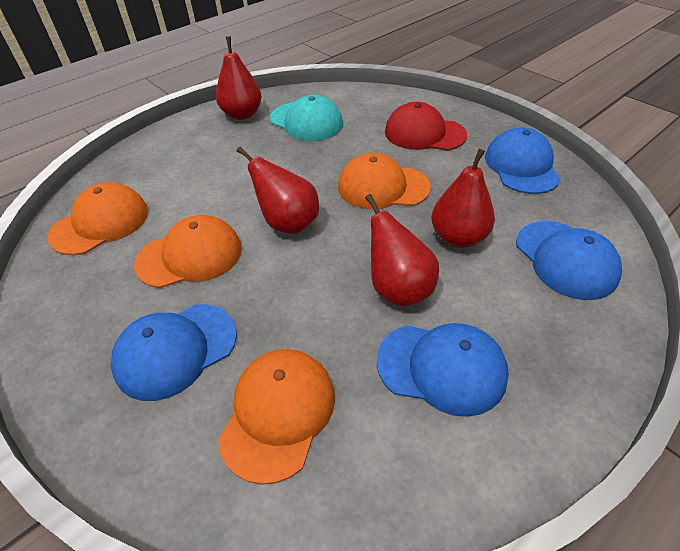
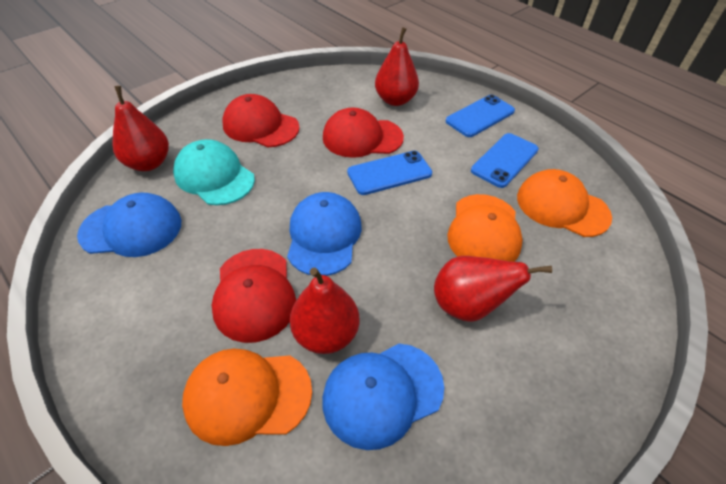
blue cap: [111,304,237,401] [376,323,509,417] [485,128,561,194] [516,221,622,300] = 4 -> [77,193,181,257] [287,192,362,276] [322,344,444,450] = 3
blue phone: none = 0 -> [347,151,432,195] [446,95,515,137] [471,133,539,188] = 3
orange cap: [48,183,148,255] [134,215,242,288] [218,349,335,485] [338,153,431,209] = 4 -> [182,349,312,446] [447,194,523,262] [517,169,612,237] = 3
red cap: [385,102,467,151] = 1 -> [212,249,296,343] [223,94,299,147] [323,107,404,158] = 3

